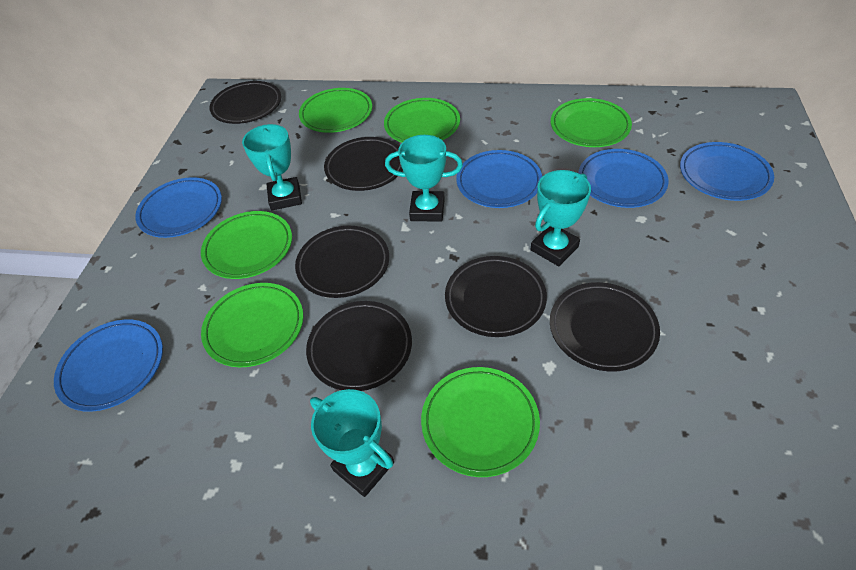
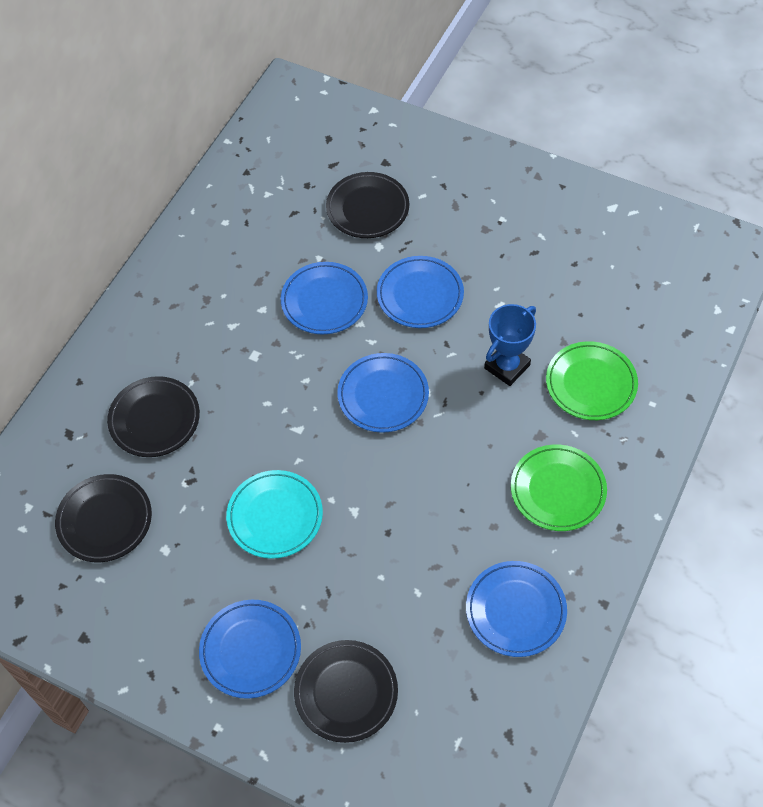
black plate: [210,81,281,124] [295,226,389,298] [306,301,412,391] [324,137,403,191] [445,256,547,337] [550,282,660,371] = 6 -> [55,474,152,562] [107,376,200,457] [294,640,398,743] [326,172,409,238] = 4
blue trophy: none = 0 -> [484,304,536,386] = 1
green plate: [201,211,292,279] [201,283,303,367] [299,88,372,133] [384,98,460,143] [421,367,540,477] [551,98,632,147] = 6 -> [511,444,607,531] [546,341,638,420] = 2
turquoise plate: none = 0 -> [226,470,323,559] = 1
turquoise trophy: [242,124,302,210] [310,389,394,497] [385,135,463,222] [530,170,591,266] = 4 -> none = 0

